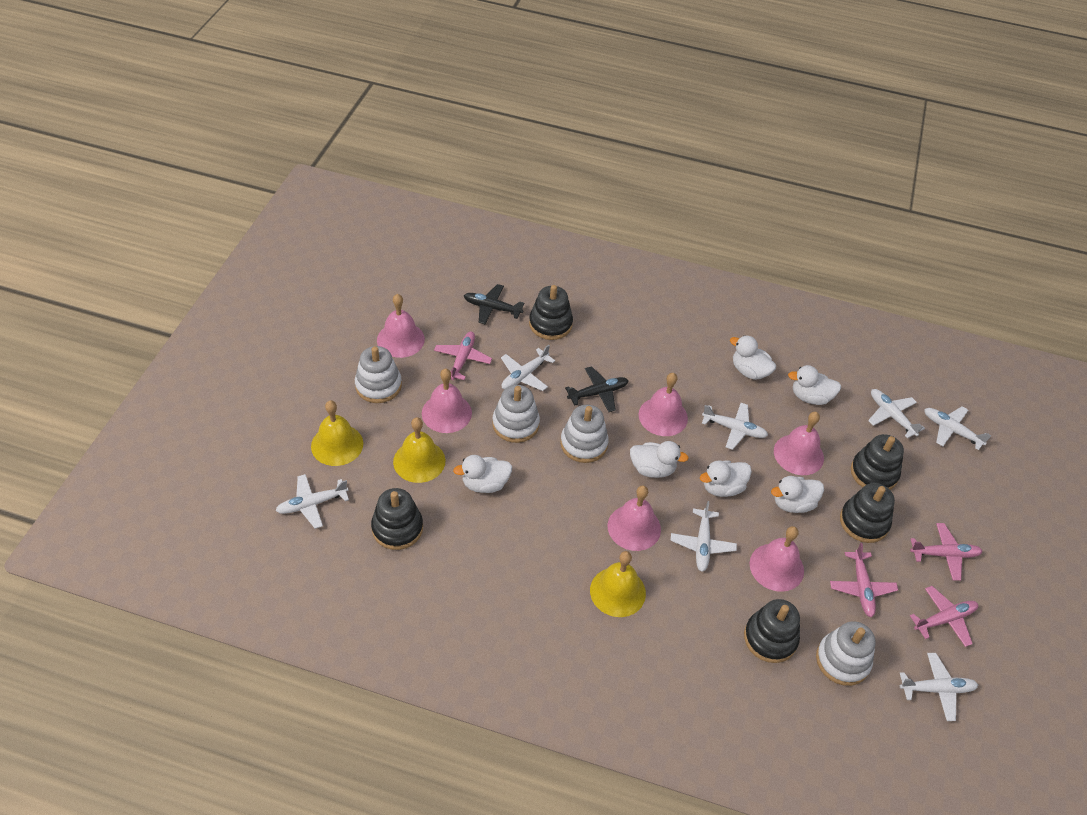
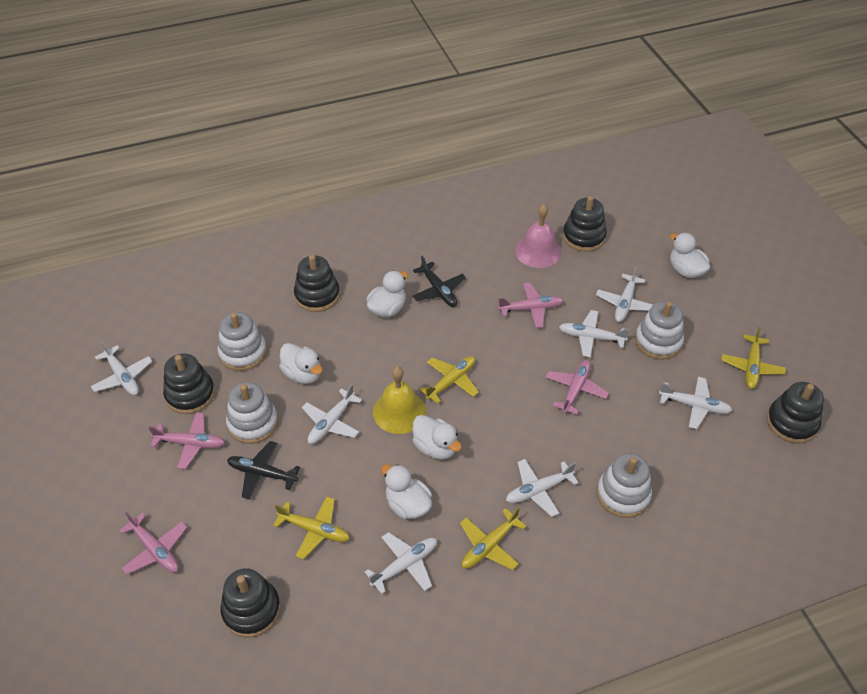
pink bell: [377,294,425,358] [422,369,472,433] [608,485,661,551] [639,373,688,436] [750,526,804,592] [774,412,824,475] = 6 -> [515,204,561,268] = 1
white duck: [453,455,512,493] [630,441,689,478] [700,460,752,497] [730,335,776,380] [771,476,824,513] [788,365,841,405] = 6 -> [279,343,323,384] [366,271,408,317] [381,464,432,519] [412,415,462,460] [670,233,710,278] = 5
yellow bell: [311,400,363,466] [393,417,445,483] [590,551,646,617] = 3 -> [373,366,426,434] = 1
yellow plane: none = 0 -> [273,496,350,559] [419,356,479,404] [460,507,527,570] [721,327,786,389] = 4

